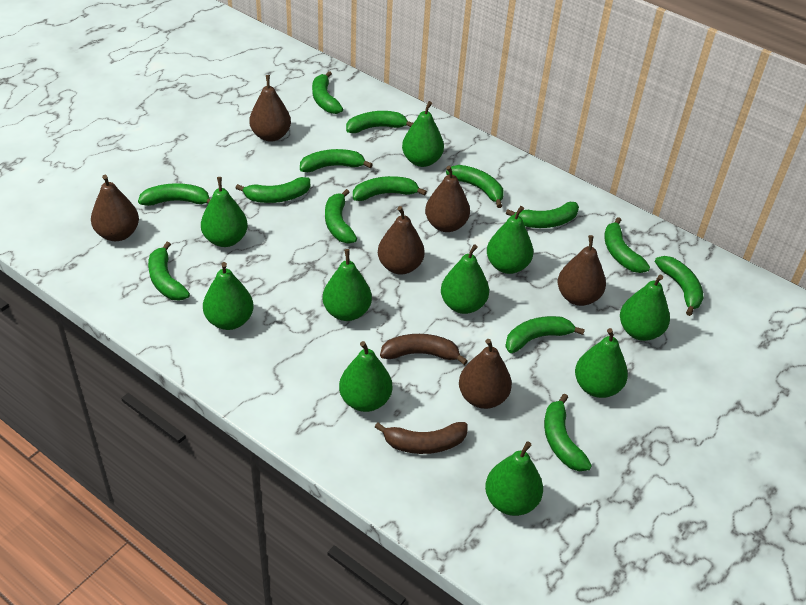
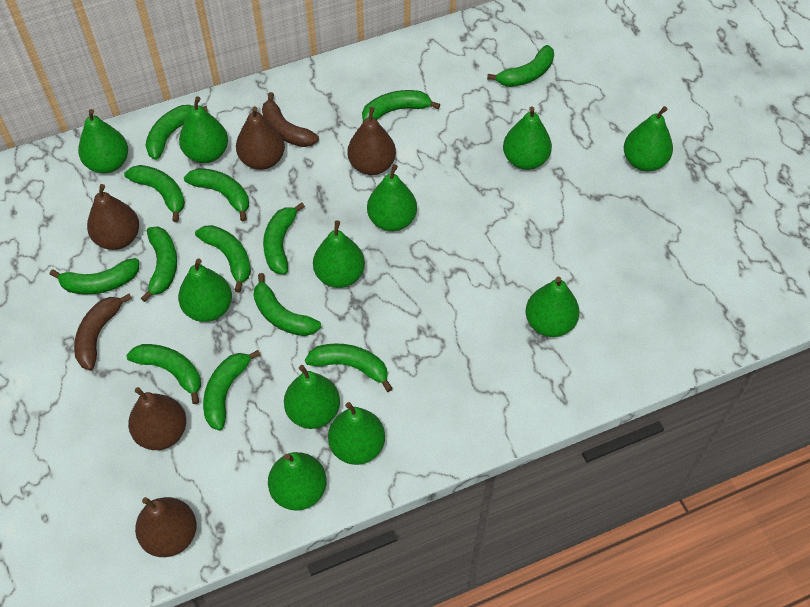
brown pear: [91,175,139,241] [249,75,291,142] [378,206,425,274] [425,166,470,232] [459,339,512,409] [558,235,606,306] = 6 -> [87,184,139,250] [128,387,186,450] [135,497,197,557] [236,106,285,170] [347,107,396,175] = 5
green banana: [138,183,210,206] [148,242,190,301] [236,177,310,203] [300,149,373,172] [312,71,343,114] [325,189,357,244] [346,111,413,133] [353,176,427,201] [446,165,504,208] [505,316,585,353] [506,202,579,228] [544,394,592,471] [604,217,650,273] [655,256,703,316] = 14 -> [50,258,139,294] [124,165,185,222] [126,344,201,404] [141,227,177,302] [145,105,208,160] [184,168,249,222] [195,225,251,292] [203,350,260,431] [253,273,321,336] [263,202,305,274] [305,343,393,392] [362,90,440,121] [487,45,554,87] = 13
green pear: [201,177,248,247] [203,262,253,330] [323,249,372,321] [339,341,392,412] [402,101,444,167] [441,244,489,314] [485,442,543,516] [487,206,533,274] [575,328,628,398] [620,275,670,341] = 10 -> [78,109,128,173] [178,259,232,322] [179,96,228,163] [268,452,327,511] [284,365,340,429] [313,220,365,288] [328,402,385,465] [367,164,417,231] [503,107,552,170] [526,277,579,337] [624,106,673,171] = 11

